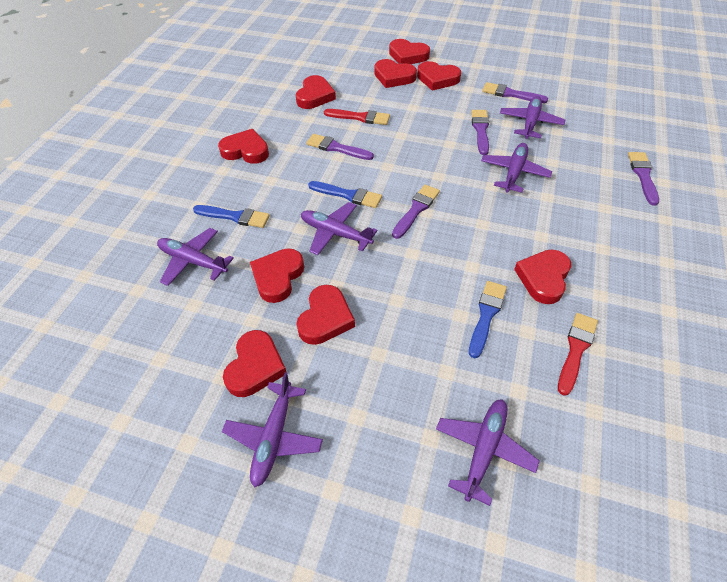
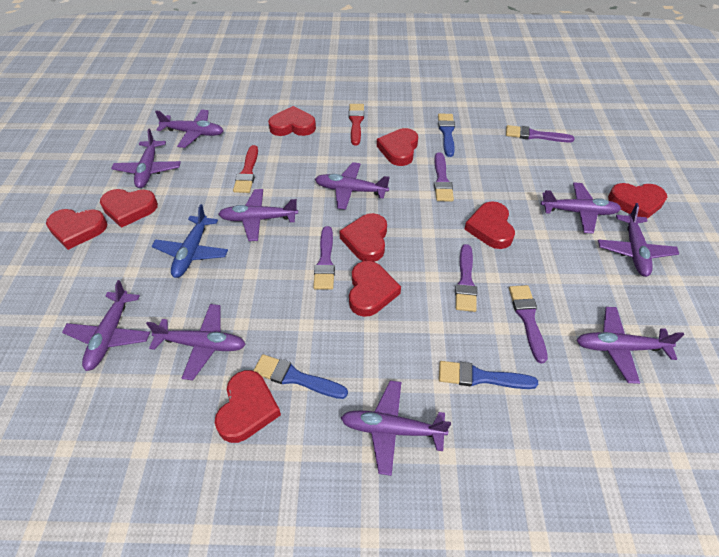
blue plane: none = 0 -> [151,204,228,278] = 1
purple plane: [157,228,234,286] [222,372,323,488] [301,202,378,255] [436,399,539,506] [481,143,552,193] [500,96,565,139] = 6 -> [62,280,150,371] [111,129,181,188] [146,304,246,380] [155,109,223,148] [218,189,298,241] [315,162,390,210] [341,381,451,476] [541,182,621,234] [576,307,684,384] [598,203,679,277] = 10

